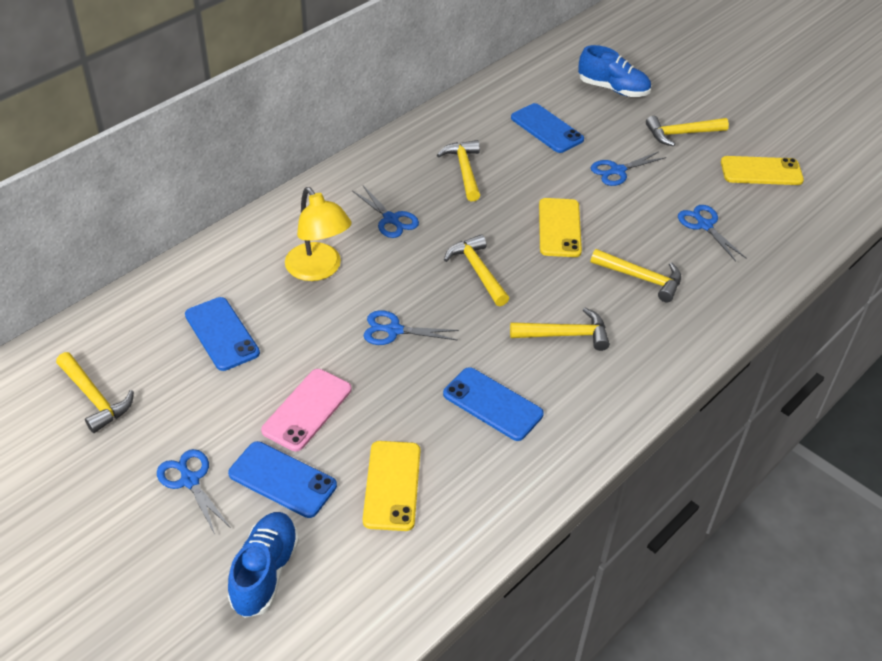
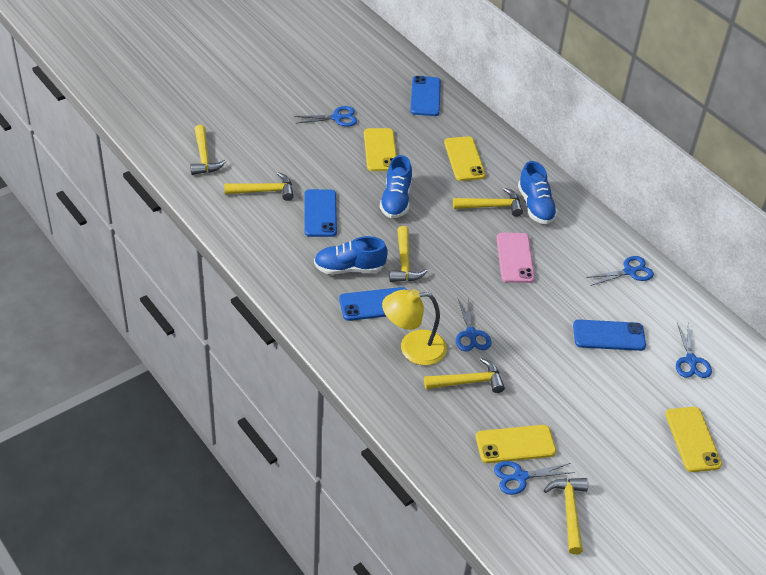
blue shoe: [228,512,299,618] [578,45,651,97] = 2 -> [314,236,388,275] [380,155,412,218] [518,161,558,224] = 3
yellow phone: [363,441,420,531] [539,198,582,257] [721,156,804,185] = 3 -> [364,128,397,171] [444,136,486,181] [476,425,556,463] [665,407,722,472] = 4

